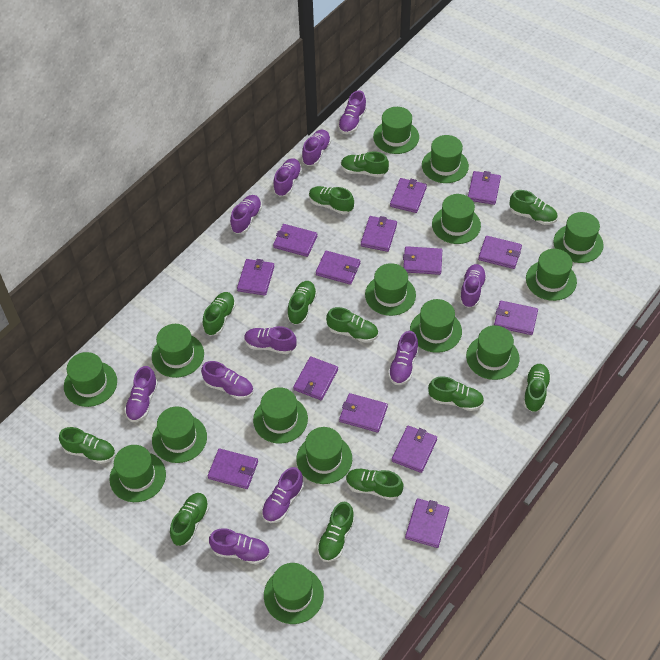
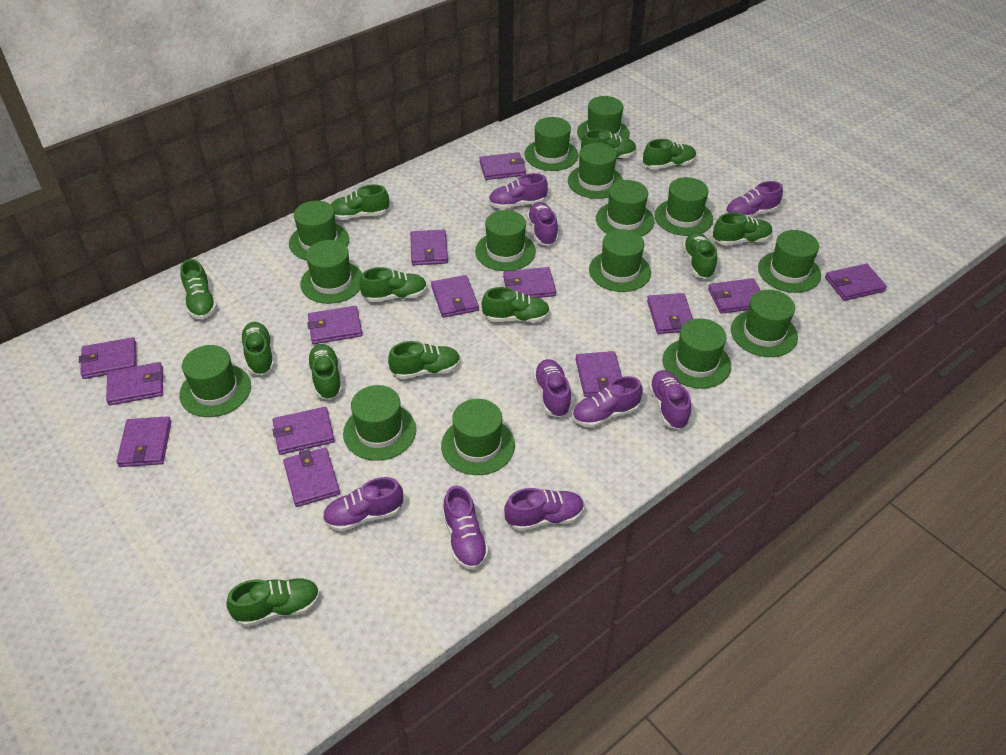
purple shoe: [125,366,158,422] [201,361,254,400] [209,528,270,564] [230,195,262,234] [244,326,297,354] [262,467,304,523] [273,158,302,197] [302,130,331,166] [338,90,367,134] [388,331,419,385] [460,264,487,308] = 11 -> [323,477,403,532] [443,486,489,570] [489,173,548,209] [504,488,584,531] [527,202,558,246] [533,359,572,417] [572,376,643,428] [648,370,691,430] [725,181,783,217] = 9

